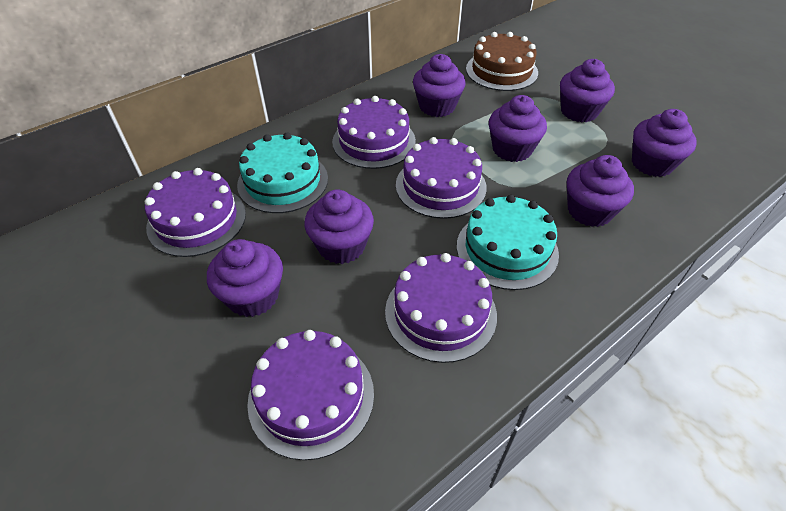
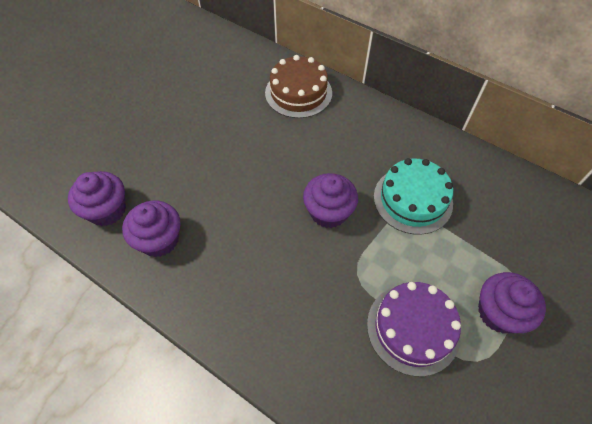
purple cake: [145,168,246,257] [247,330,374,460] [332,96,416,169] [385,253,497,363] [396,137,487,219] = 5 -> [367,282,461,377] = 1
purple cupcake: [207,239,283,317] [304,189,374,264] [413,54,466,117] [489,95,547,162] [560,59,615,122] [567,155,634,227] [632,109,697,177] = 7 -> [68,171,126,226] [122,201,181,257] [303,173,358,228] [478,272,546,333] = 4
turquoise cake: [237,133,328,213] [457,195,559,290] = 2 -> [374,158,453,235] = 1

